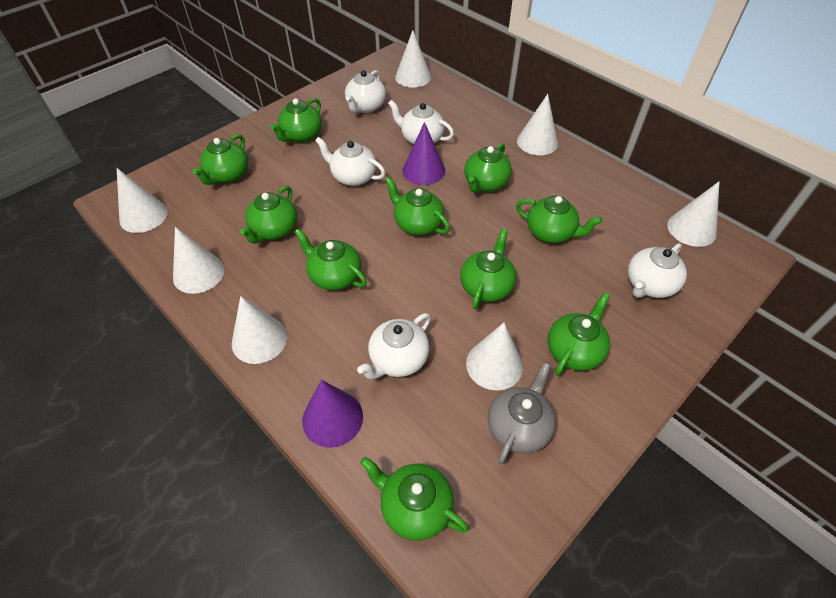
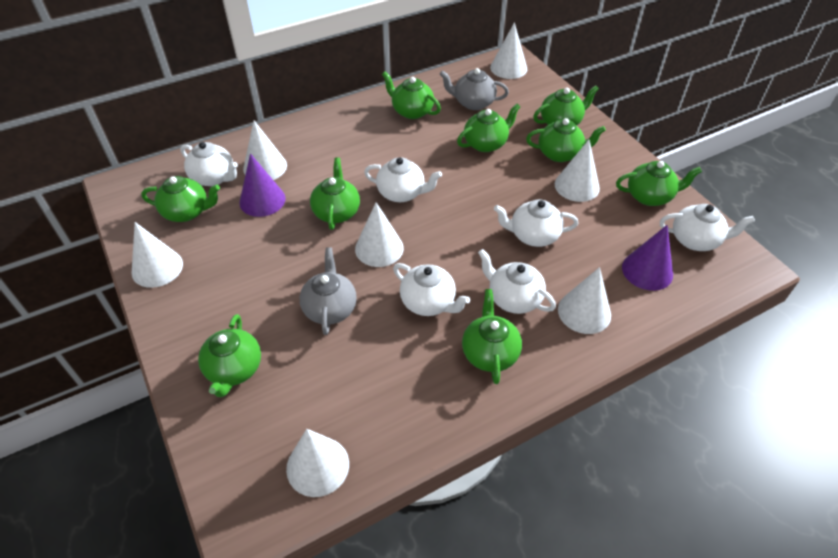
green teapot: [192,134,248,185] [240,186,297,244] [270,98,322,142] [295,228,367,290] [360,457,469,541] [385,177,450,235] [460,228,516,309] [464,143,512,193] [516,196,602,243] [548,293,610,376] = 10 -> [141,176,220,222] [198,314,261,397] [310,157,360,230] [382,71,441,119] [457,103,521,152] [462,289,522,384] [526,118,606,162] [533,85,599,126] [616,161,702,206] = 9
grey teapot: [488,362,556,464] = 1 -> [300,247,357,335] [440,68,509,110] = 2
white teapot: [315,137,385,186] [345,70,386,113] [357,313,431,379] [388,100,454,144] [628,243,687,298] = 5 -> [180,142,238,186] [364,157,442,202] [393,263,470,316] [478,249,556,314] [494,199,578,247] [660,204,755,251] = 6

